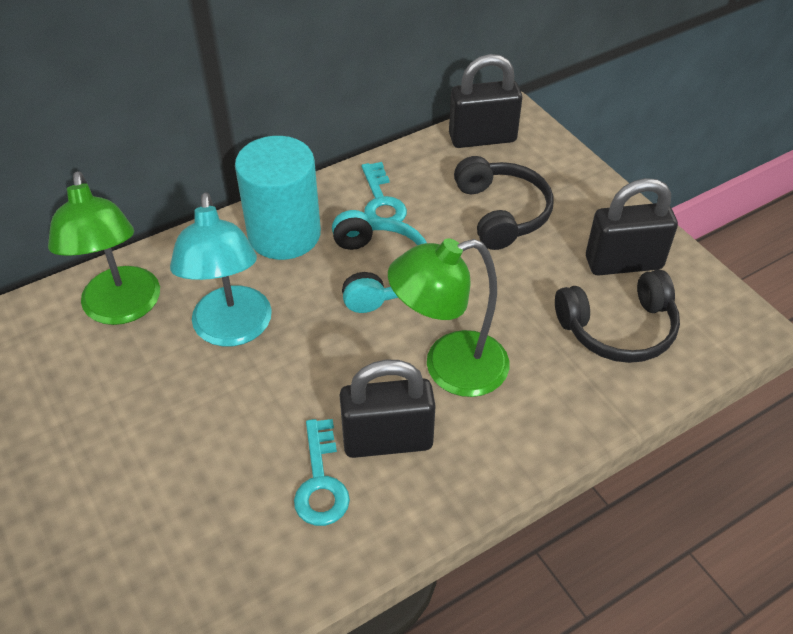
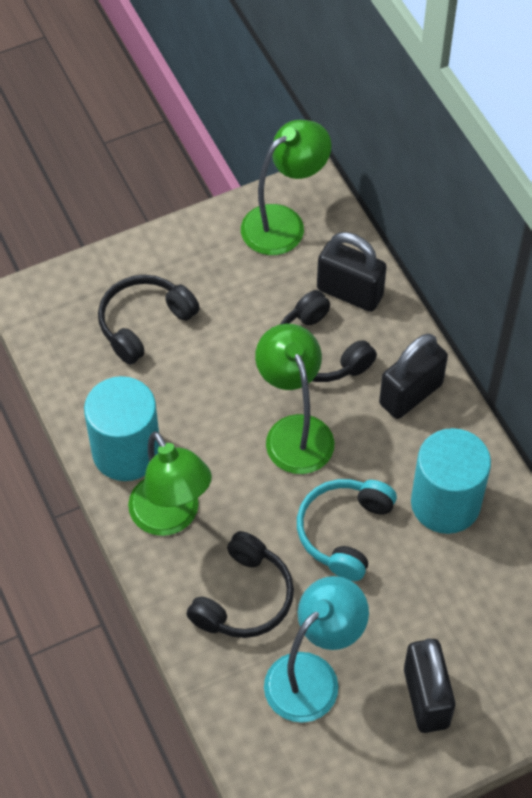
black headphones: [454,156,554,250] [555,269,680,363] = 2 -> [98,275,200,365] [187,531,294,638] [280,290,377,382] = 3
green lamp: [48,171,160,325] [388,238,509,397] = 2 -> [128,431,212,536] [241,120,331,255] [255,324,334,474] = 3
turquoise cylinder: [235,136,321,260] = 1 -> [84,376,160,481] [411,428,491,534] = 2
turquoise key: [294,419,350,526] [361,162,407,222] = 2 -> none = 0

